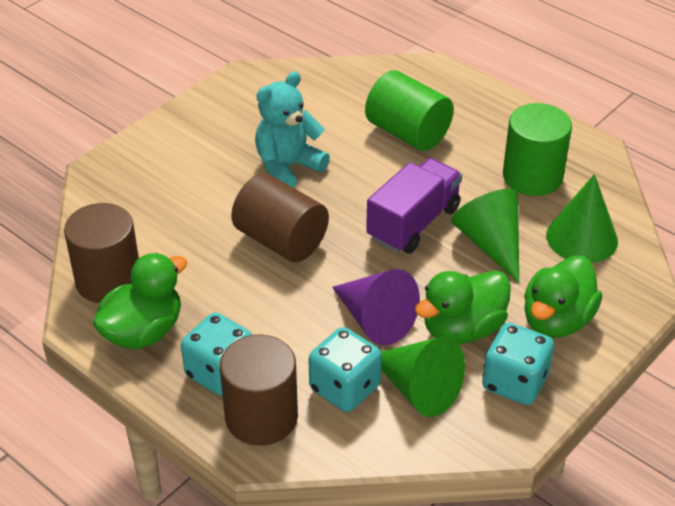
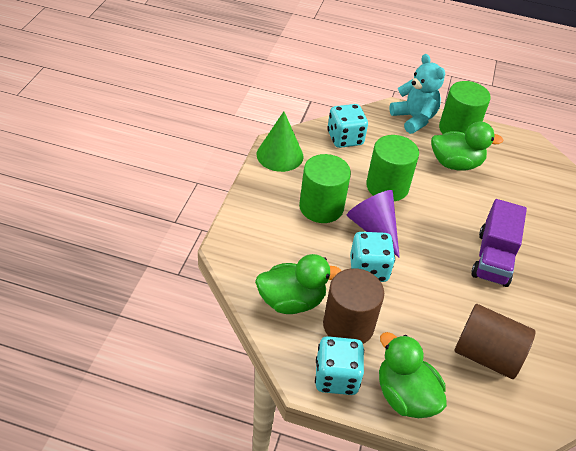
brown cylinder: [64,203,139,303] [220,335,298,446] [231,173,329,262] = 3 -> [323,268,384,344] [454,304,536,379] = 2
green cone: [381,336,465,417] [451,189,519,283] [546,174,618,263] = 3 -> [257,112,303,172] = 1
green cylinder: [365,70,454,151] [503,103,572,196] = 2 -> [299,154,351,223] [366,135,419,201] [439,81,491,134] = 3

